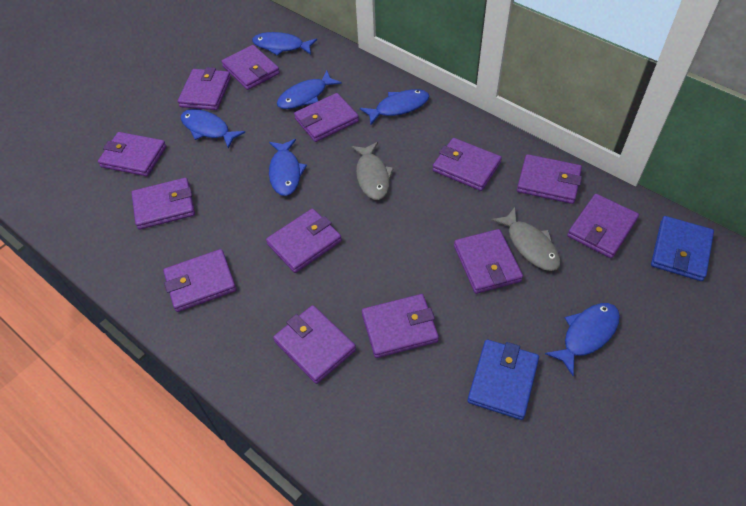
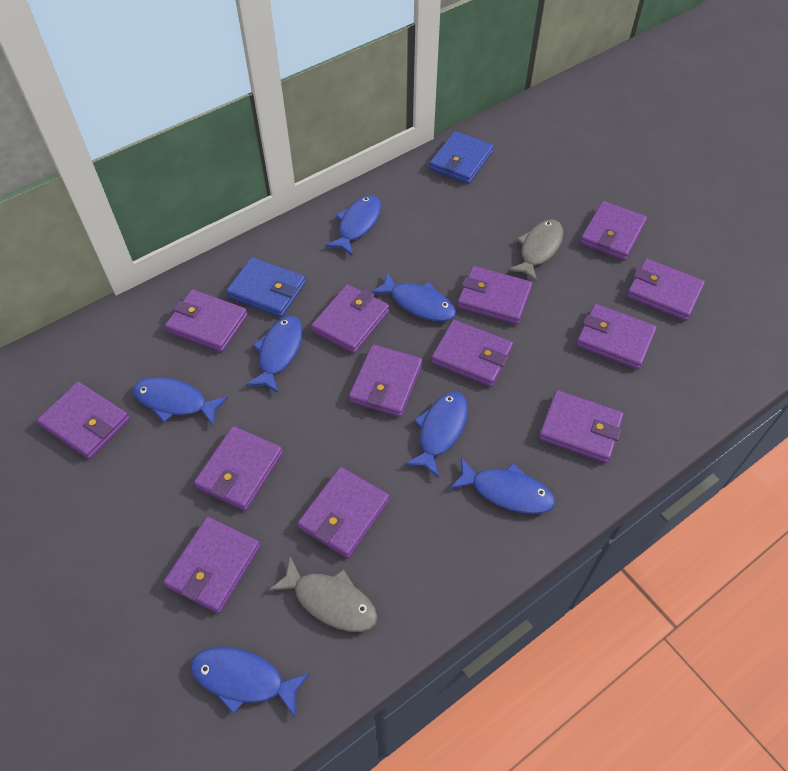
blue fish: [181,109,245,149] [252,32,317,56] [269,139,307,196] [277,71,342,109] [360,89,430,125] [545,303,620,376] = 6 -> [132,377,228,427] [191,647,310,717] [246,316,303,393] [325,195,381,256] [371,272,456,322] [405,391,468,478] [450,457,555,514] = 7

